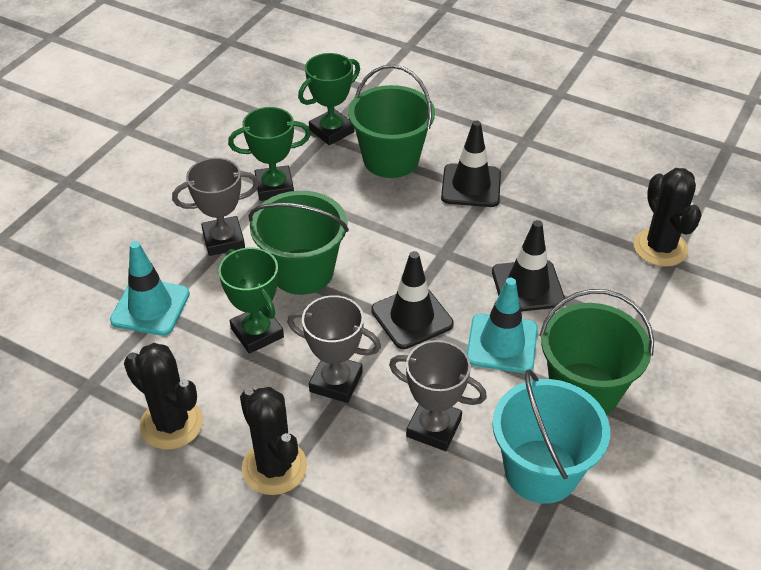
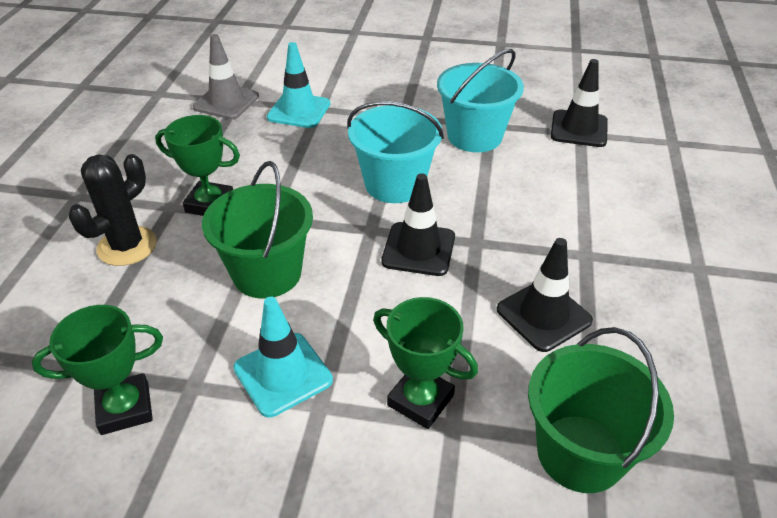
black cactus: [124,343,203,449] [240,387,307,495] [633,168,702,267] = 3 -> [69,154,157,266] = 1
green bucket: [248,191,349,295] [348,64,435,178] [539,289,654,415] = 3 -> [202,161,313,299] [528,327,674,493] = 2
grey traffic cone: none = 0 -> [193,34,259,119] = 1
grey trophy: [172,158,259,256] [287,295,381,403] [389,340,487,451] = 3 -> none = 0
turquoise bucket: [492,369,610,504] = 1 -> [347,101,444,203] [437,49,524,152] = 2

